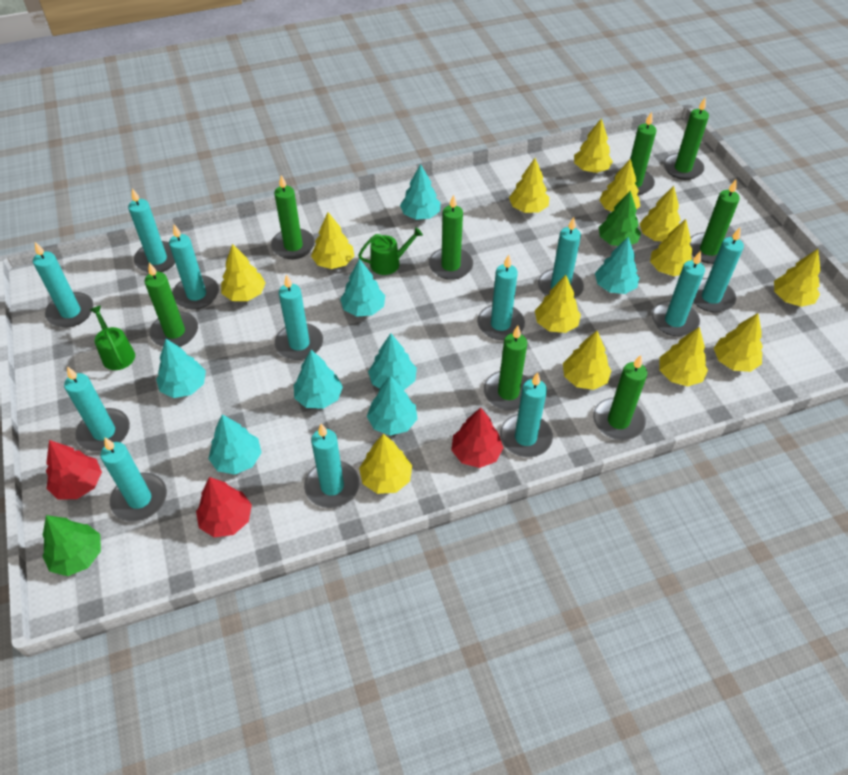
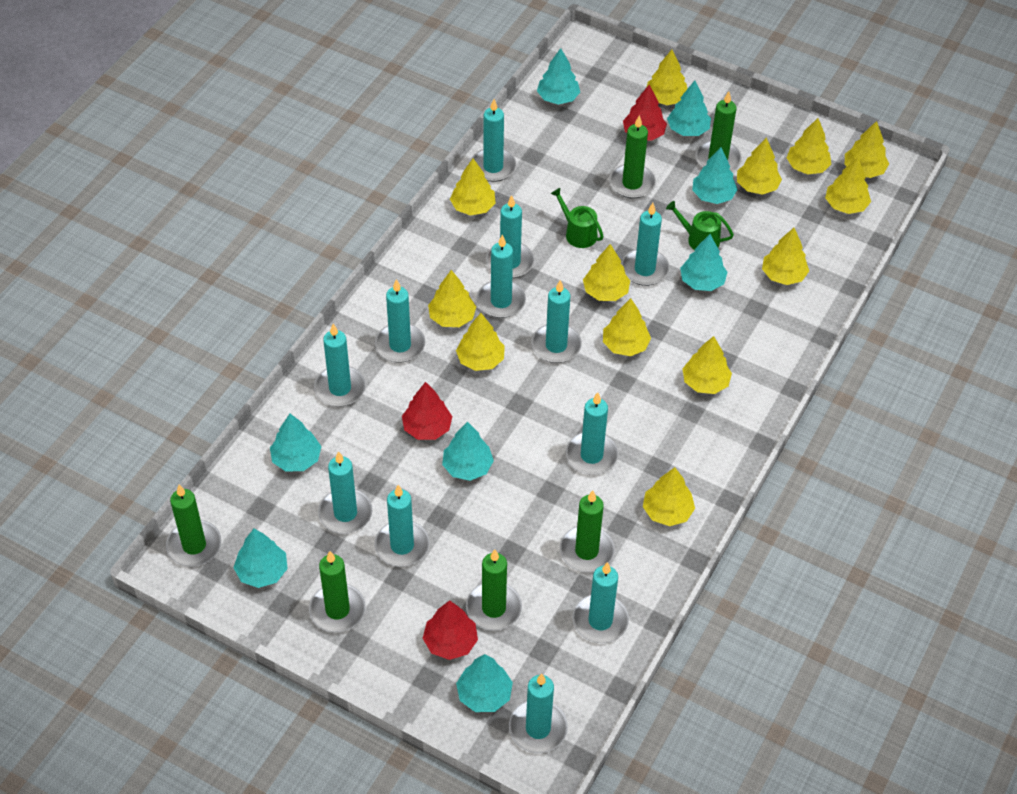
green candle: [144,263,198,347] [271,175,315,259] [429,194,473,280] [484,326,529,411] [593,355,647,440] [614,112,656,195] [664,98,709,180] [689,180,740,264] = 8 -> [166,485,221,567] [309,551,366,632] [466,549,522,631] [560,490,615,572] [609,115,656,198] [695,91,742,171] = 6
green tree: [42,515,101,576] [599,191,641,246] = 2 -> none = 0

